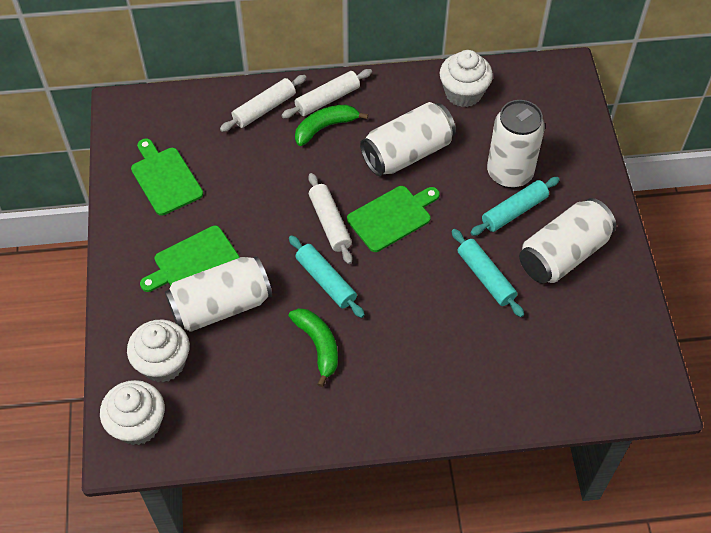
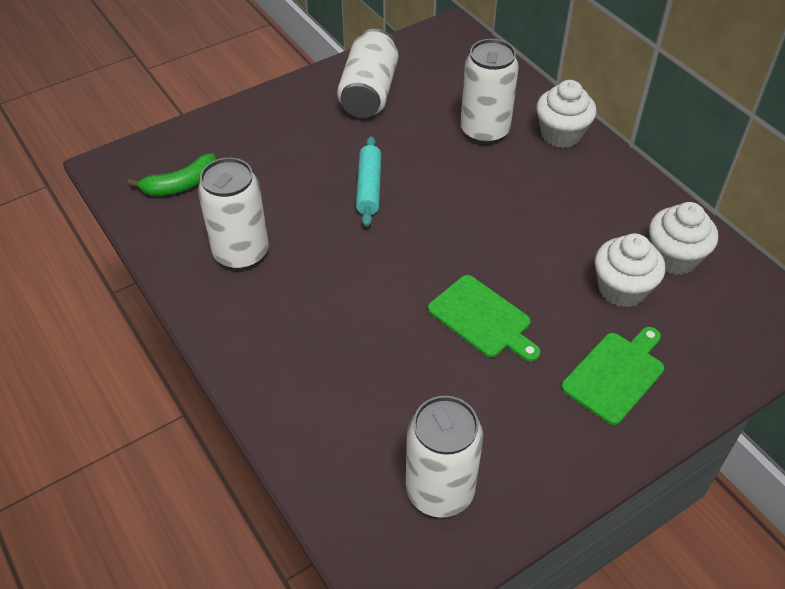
green banana: [289,308,338,387] [295,104,368,146] = 2 -> [128,153,216,196] = 1
green cutting board: [131,139,203,215] [140,226,240,292] [347,186,440,252] = 3 -> [428,275,540,362] [561,327,664,425] = 2
turquoise rolling pin: [289,235,365,318] [452,229,524,317] [470,177,560,236] = 3 -> [356,136,381,227] = 1
white rolling pin: [220,75,307,132] [281,69,372,118] [308,173,352,264] = 3 -> none = 0

